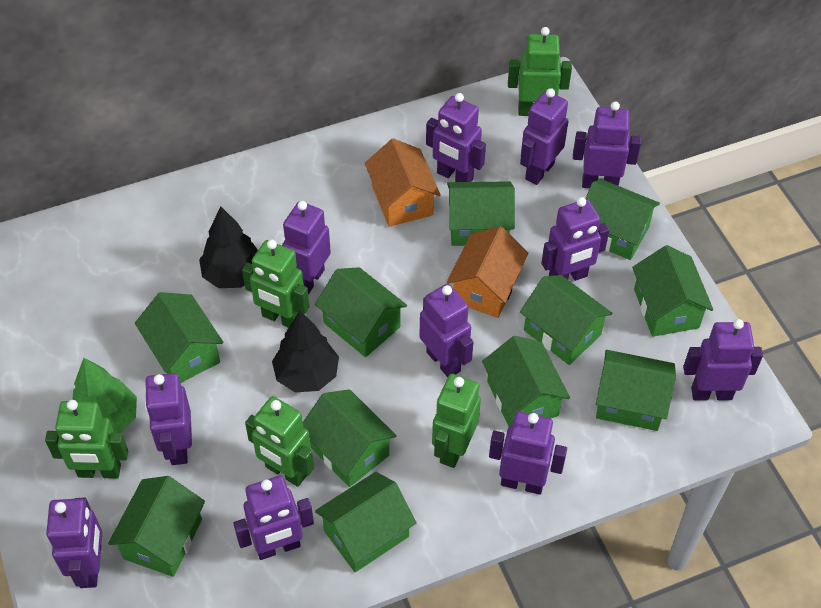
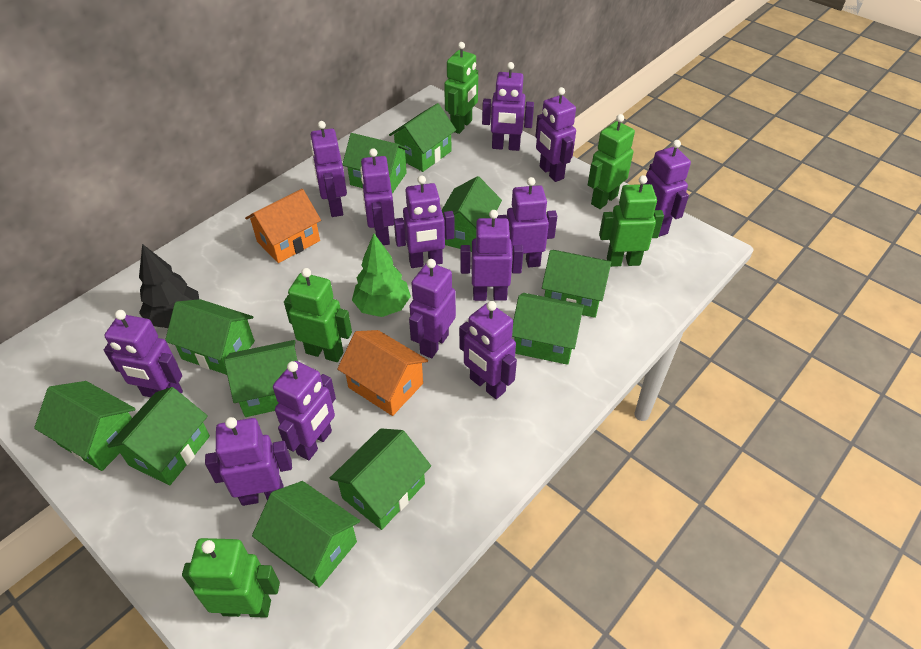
black tree: [199,207,258,288] [272,311,339,392] = 2 -> [139,244,199,328] = 1
purple robot: [46,498,102,588] [145,373,192,465] [233,476,314,560] [282,201,331,295] [419,284,473,377] [426,93,486,182] [489,412,567,495] [520,88,569,185] [541,197,609,281] [573,102,641,189] [683,319,763,400] = 11 -> [104,310,183,397] [205,417,292,506] [273,361,336,460] [310,121,347,217] [360,148,395,245] [394,175,455,268] [409,259,456,358] [459,301,517,399] [460,210,523,301] [482,62,534,151] [497,177,557,267] [535,87,576,182] [645,140,691,237] = 13

